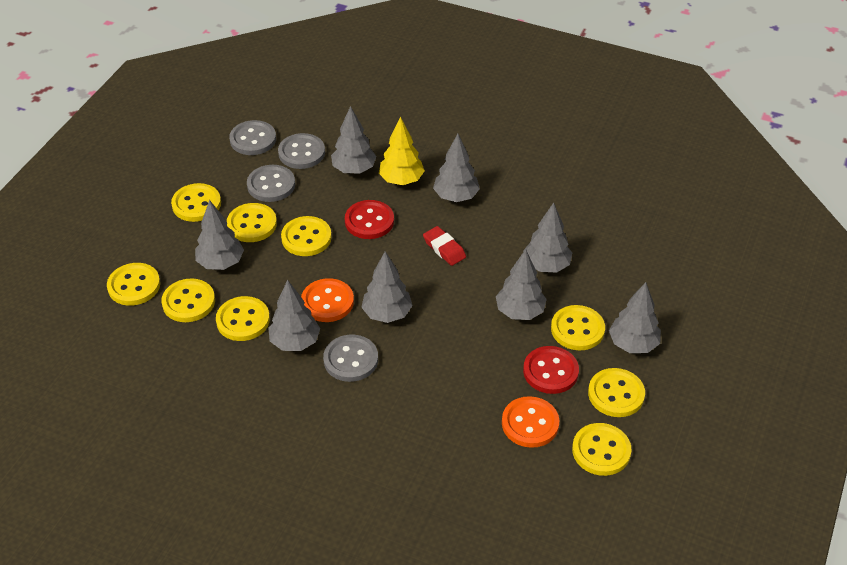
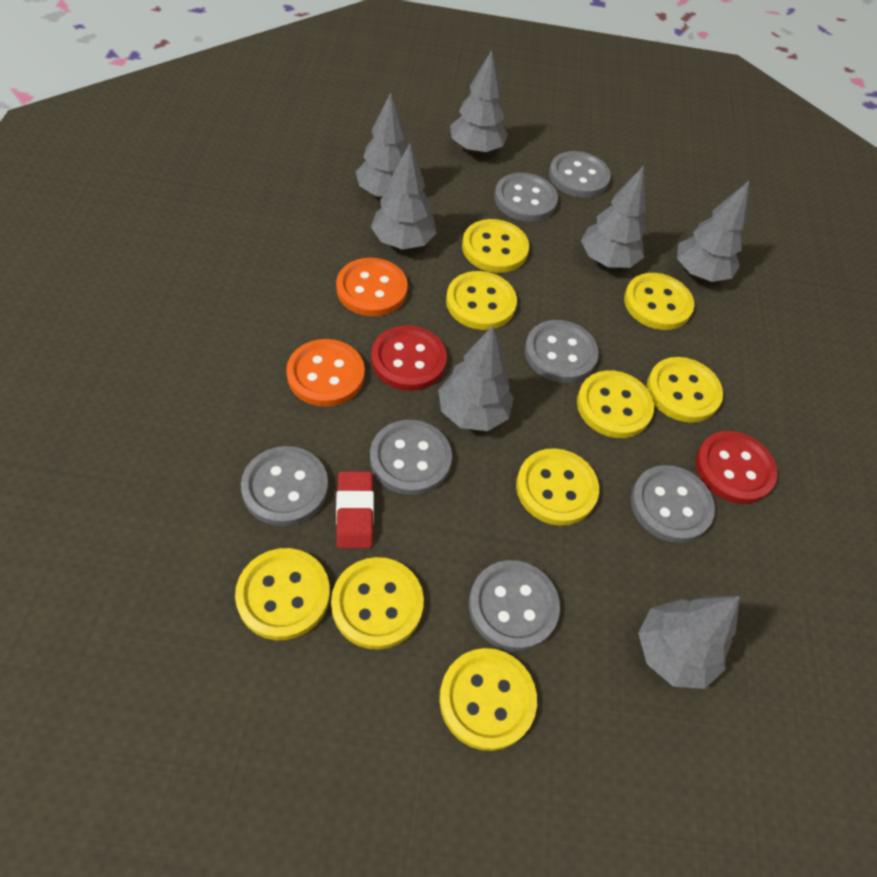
grey button: [229,120,276,155] [247,165,295,202] [278,133,325,169] [323,335,378,382] = 4 -> [241,446,328,526] [370,420,452,495] [469,560,560,651] [494,173,558,222] [525,320,599,383] [549,151,611,198] [631,465,715,543] = 7
grey tree: [195,200,244,270] [268,280,320,351] [331,106,376,173] [361,251,413,323] [433,134,480,202] [496,249,547,320] [523,203,572,272] [609,282,661,353] = 8 -> [356,92,408,197] [371,143,437,250] [438,326,514,431] [450,50,508,154] [581,166,646,268] [638,595,740,689] [677,181,749,282] = 7
yellow tree: [379,117,425,185] = 1 -> none = 0

